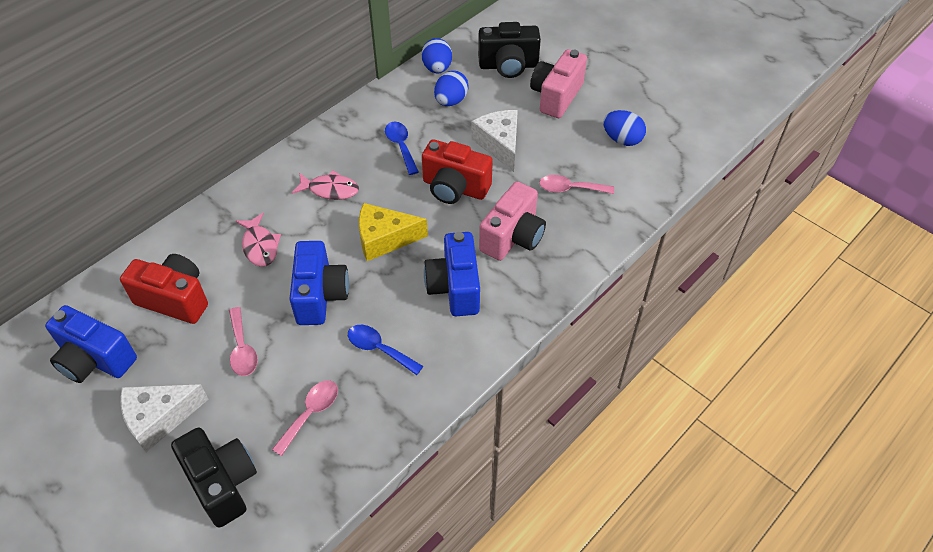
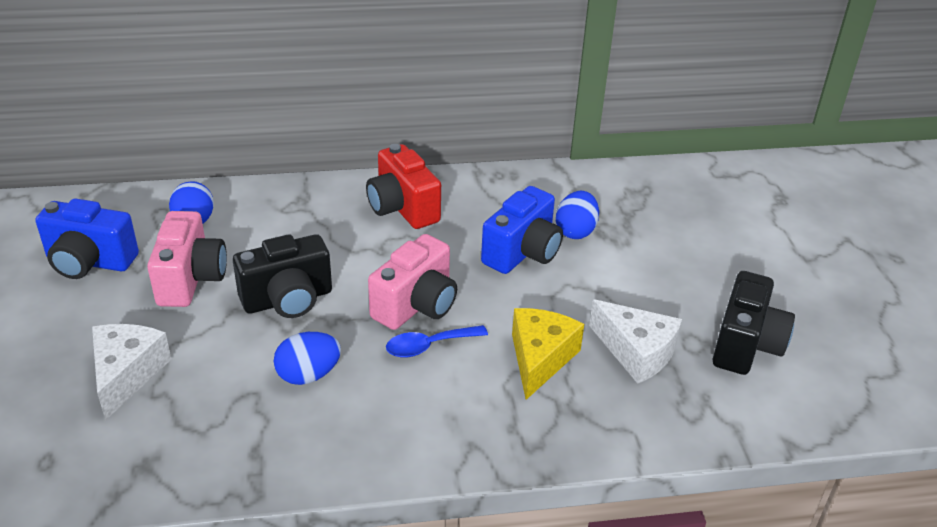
blue camera: [45,305,137,383] [289,241,349,325] [424,232,480,316] = 3 -> [35,198,139,279] [481,186,563,274] = 2
blue spoon: [348,325,423,375] [385,122,419,175] = 2 -> [386,325,488,358] = 1
pink fish: [236,213,281,267] [292,170,359,200] = 2 -> none = 0
pink spoon: [229,307,258,376] [272,380,338,456] [539,175,614,194] = 3 -> none = 0
red camera: [120,254,208,324] [422,139,493,204] = 2 -> [366,144,441,229] = 1

